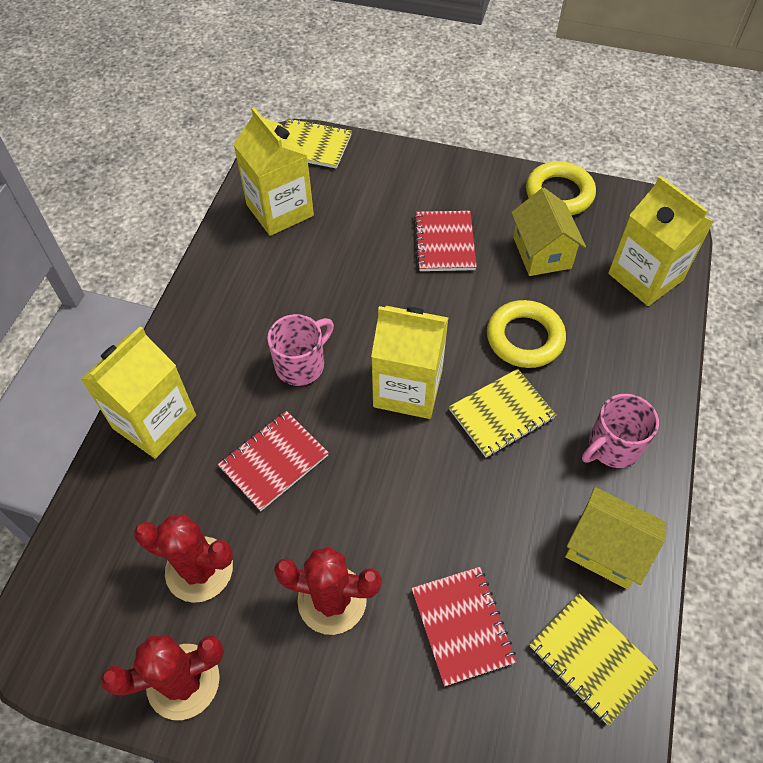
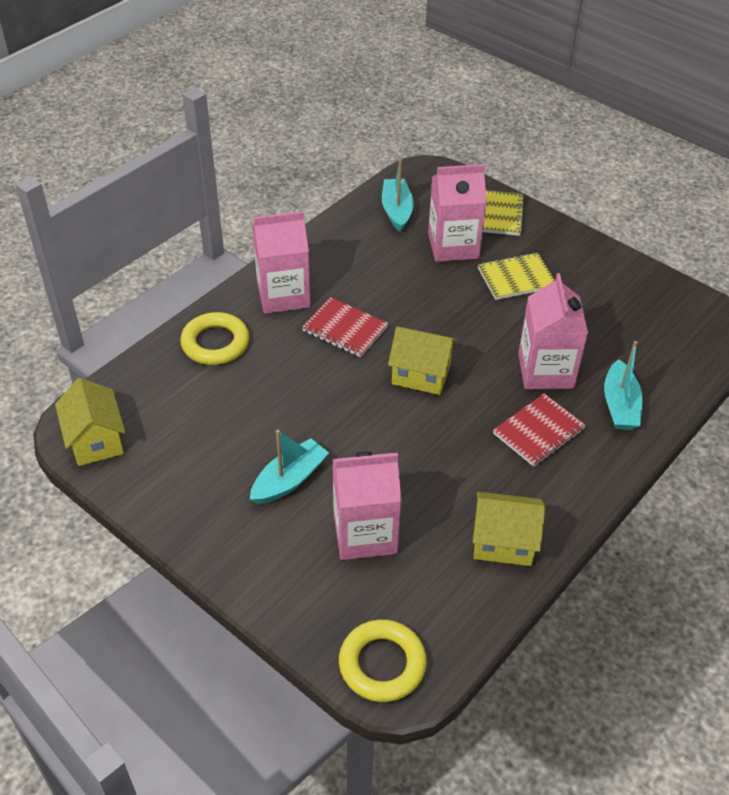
pink carton: none = 0 -> [252,211,311,314] [333,452,402,560] [428,164,487,262] [518,273,588,389] = 4
pink mug: [267,314,334,386] [582,394,659,468] = 2 -> none = 0
red cactus: [100,635,224,720] [134,514,233,603] [274,547,382,635] = 3 -> none = 0
red notebook: [218,411,329,511] [412,567,517,687] [414,211,477,271] = 3 -> [302,297,388,357] [493,393,586,467] = 2
turquoise boat: none = 0 -> [250,430,329,505] [382,159,414,232] [604,341,643,430] = 3
yellow carton: [81,326,196,459] [233,107,314,236] [371,306,448,419] [608,176,714,306] = 4 -> none = 0
yellow house: [511,188,586,276] [565,487,666,589] = 2 -> [55,378,125,466] [388,327,457,395] [473,492,546,566] = 3
yellow notebook: [284,118,352,169] [449,369,556,457] [530,594,658,725] = 3 -> [478,253,555,300] [483,190,525,236] = 2

